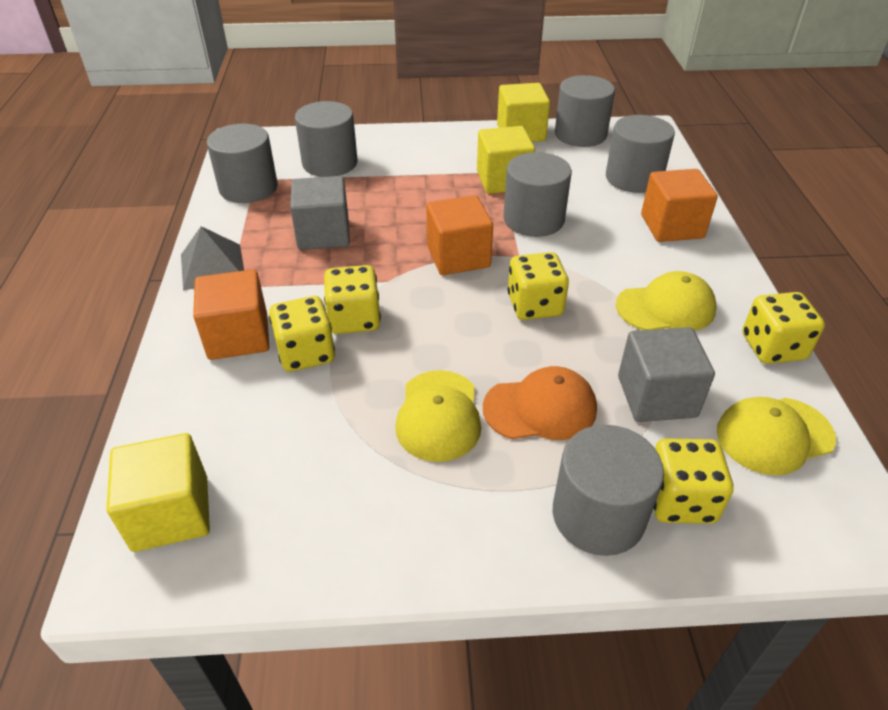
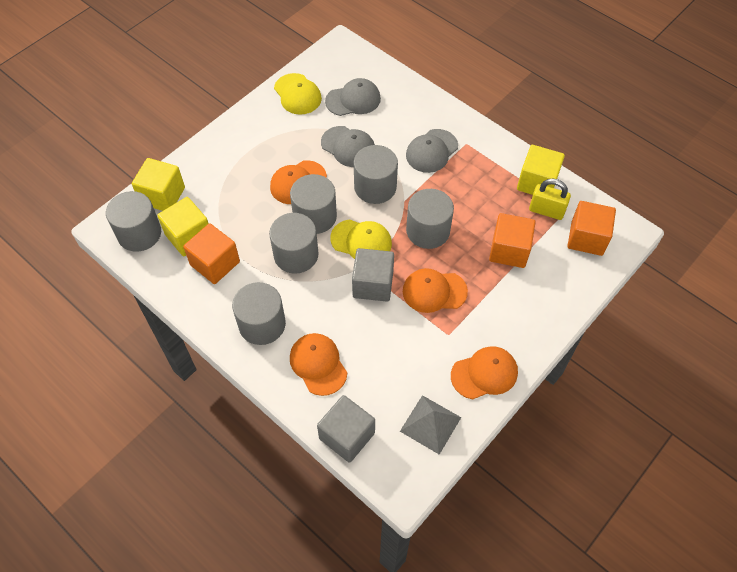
grey cap: none = 0 -> [321,126,375,167] [325,78,381,116] [406,129,458,173] = 3
orange cap: [483,366,597,440] = 1 -> [270,160,327,204] [290,333,347,396] [403,268,468,313] [451,346,518,399] = 4
yellow cap: [395,370,481,462] [616,271,717,331] [717,397,836,475] = 3 -> [274,73,322,115] [330,219,392,259] = 2
yellow dice: [269,296,335,372] [324,265,381,334] [508,252,569,320] [654,438,733,524] [742,292,825,364] = 5 -> none = 0
yellow padlock: none = 0 -> [529,179,571,220] = 1

